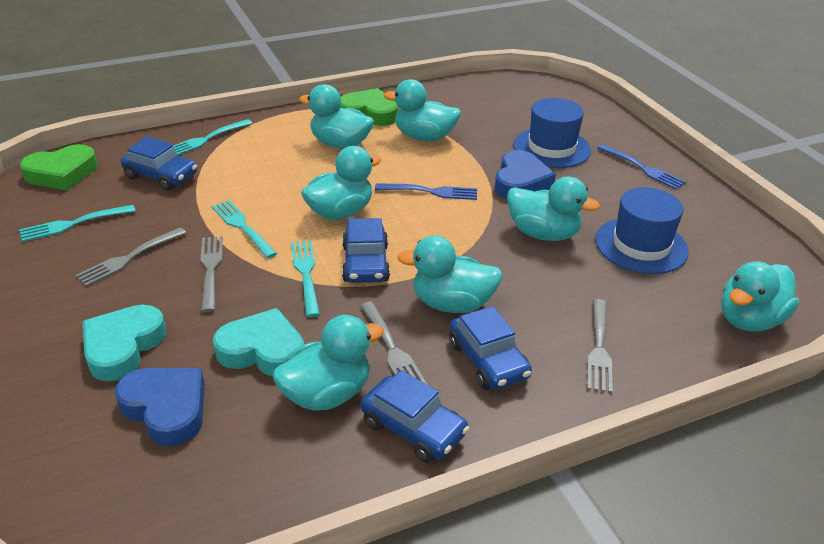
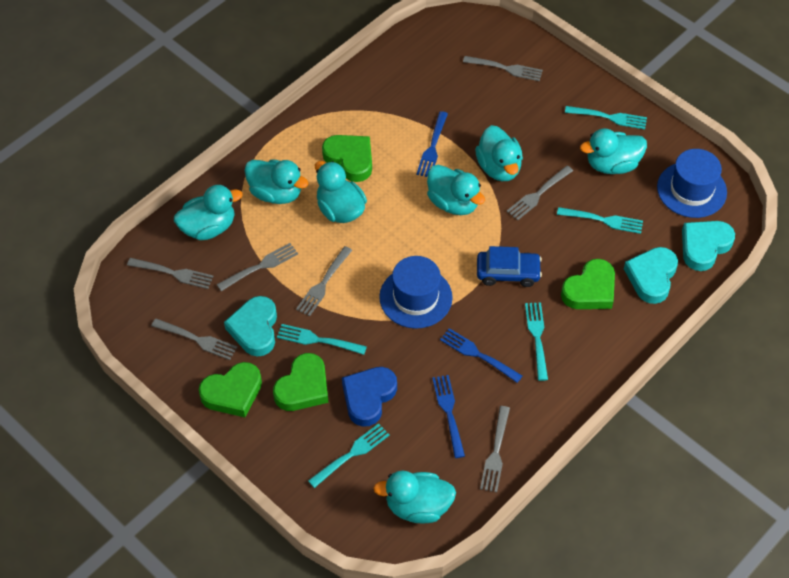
blue car: [121,136,197,191] [342,218,390,283] [361,370,469,463] [449,306,532,390] = 4 -> [477,246,542,287] = 1
blue fork: [375,183,477,200] [597,144,686,190] = 2 -> [416,111,448,177] [432,375,465,458] [440,328,522,383] = 3
blue heart: [115,368,205,446] [495,150,556,199] = 2 -> [342,367,397,427] = 1
green heart: [20,144,98,190] [340,88,398,126] = 2 -> [199,362,262,417] [273,353,328,411] [322,135,372,182] [561,259,615,309] = 4
grey fork: [75,227,186,287] [200,236,223,312] [360,301,428,385] [587,299,613,393] = 4 -> [127,258,214,289] [151,319,237,360] [216,243,298,291] [296,246,352,316] [463,56,543,81] [480,406,510,492] [507,166,573,220] = 7
turquoise fork: [19,205,136,242] [173,119,253,156] [212,200,277,259] [291,240,320,317] = 4 -> [277,324,367,355] [308,423,390,488] [525,302,548,381] [557,207,643,234] [565,106,647,129] = 5
turquoise heart: [82,305,166,381] [213,308,304,377] = 2 -> [224,296,277,357] [624,247,678,304] [682,221,735,271] = 3

